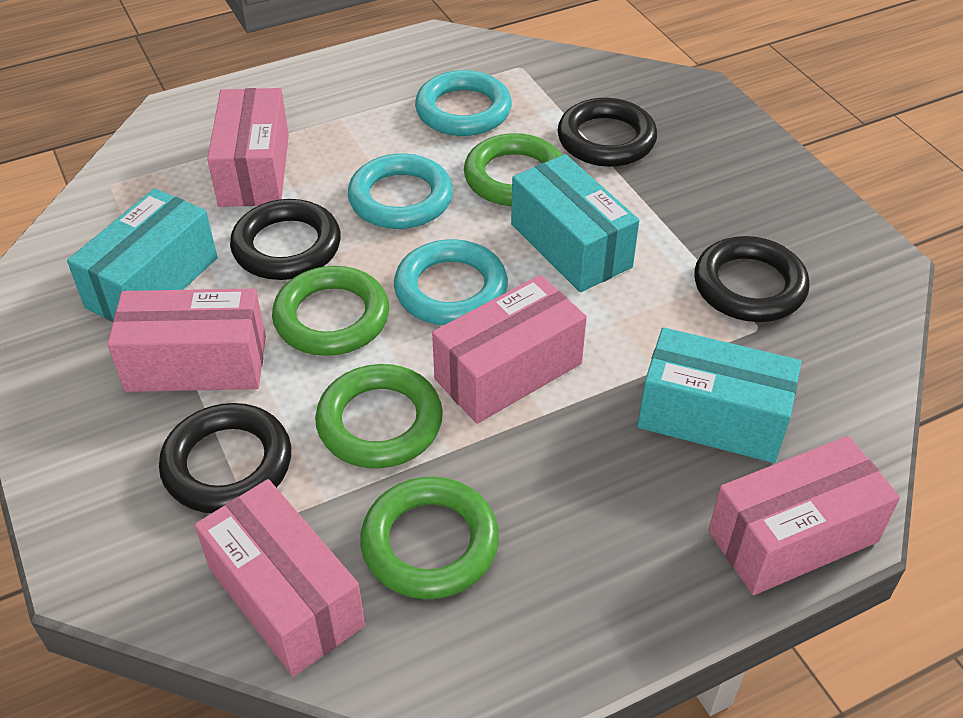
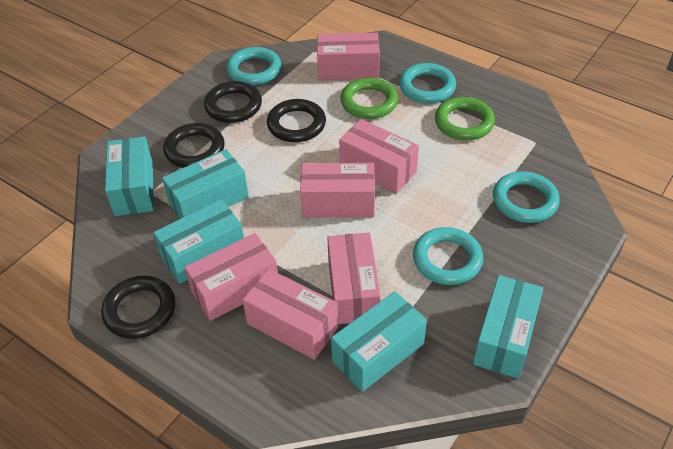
green ring: [272,266,389,356] [315,364,443,468] [360,477,499,599] [464,133,562,206] = 4 -> [340,77,398,119] [435,97,495,140] = 2
pink box: [107,288,266,392] [194,479,365,677] [207,88,289,207] [432,275,587,424] [708,436,900,595] = 5 -> [184,233,278,321] [242,269,338,360] [300,163,375,218] [317,33,380,80] [327,233,381,324] [339,119,419,194] = 6
turquoise box: [67,188,217,322] [511,154,639,292] [637,327,801,463] = 3 -> [105,136,154,216] [153,199,244,284] [162,149,249,219] [331,291,427,392] [473,275,543,379] = 5
turquoise ring: [348,153,453,229] [394,239,508,325] [415,70,512,136] = 3 -> [226,47,281,85] [399,63,456,103] [413,227,483,285] [493,171,560,223] = 4

